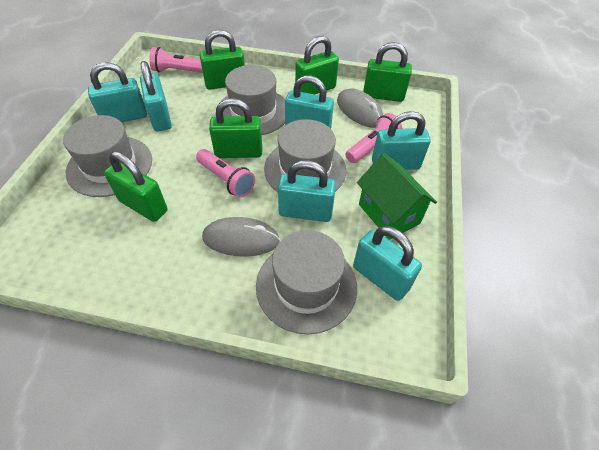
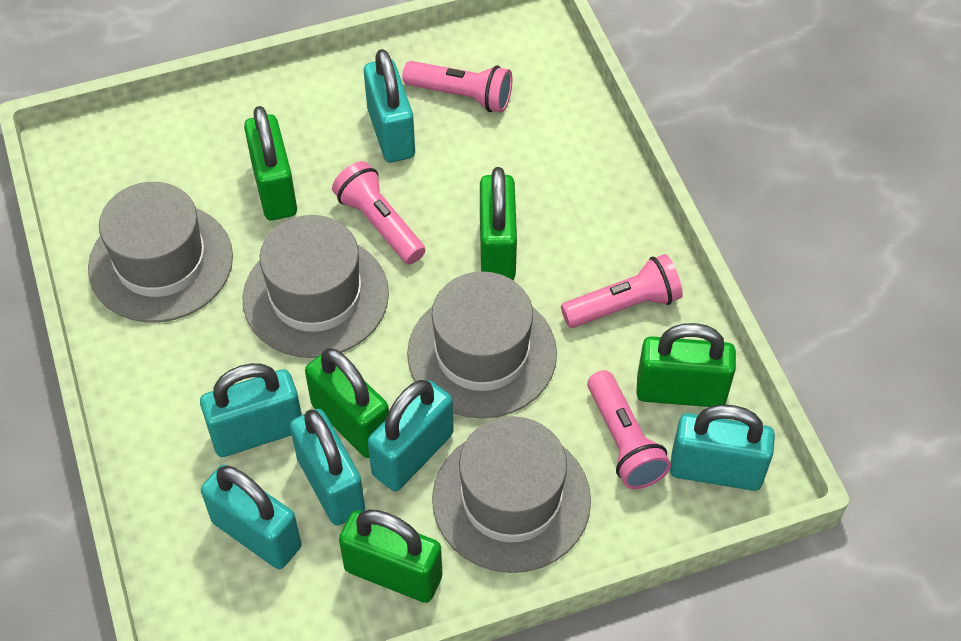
green house: [357,153,437,240] = 1 -> none = 0
grey mouse: [202,217,280,257] [337,89,383,128] = 2 -> none = 0
pink flashlight: [149,47,203,73] [196,149,255,198] [345,113,402,163] = 3 -> [332,161,425,264] [402,61,512,113] [561,254,683,328] [587,370,671,489] = 4

